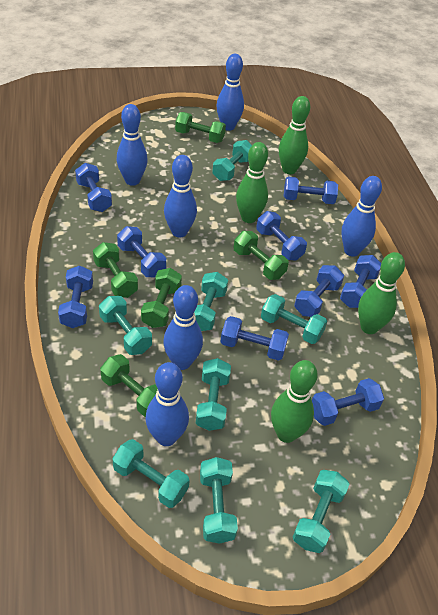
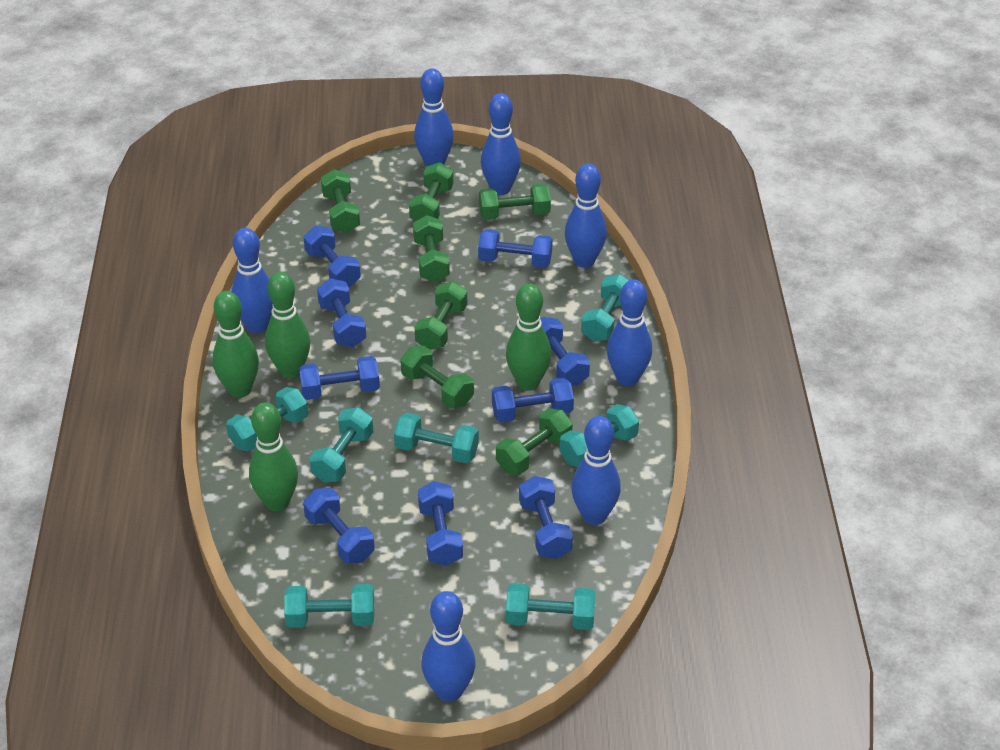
blue bowling pin: [117,104,148,186] [145,362,189,446] [163,285,203,370] [164,155,197,238] [217,54,244,131] [341,176,382,257] = 6 -> [231,228,273,333] [414,68,454,167] [421,591,475,702] [481,93,521,195] [565,164,607,268] [571,416,621,525] [607,280,652,386] = 7
green dumbbell: [93,242,138,298] [100,354,158,417] [141,268,182,328] [175,112,226,143] [234,231,289,280] = 5 -> [321,169,360,233] [400,346,474,408] [409,162,454,221] [413,215,450,282] [415,281,467,350] [479,184,551,220] [496,408,573,475] = 7
turquoise dumbbell: [99,296,152,355] [113,439,190,508] [194,272,228,331] [196,358,231,431] [200,457,238,544] [212,140,252,181] [261,294,327,344] [293,470,349,553] = 8 -> [226,387,308,451] [284,584,374,628] [310,407,374,483] [394,413,479,463] [506,583,596,630] [559,404,639,467] [581,274,629,342] = 7

